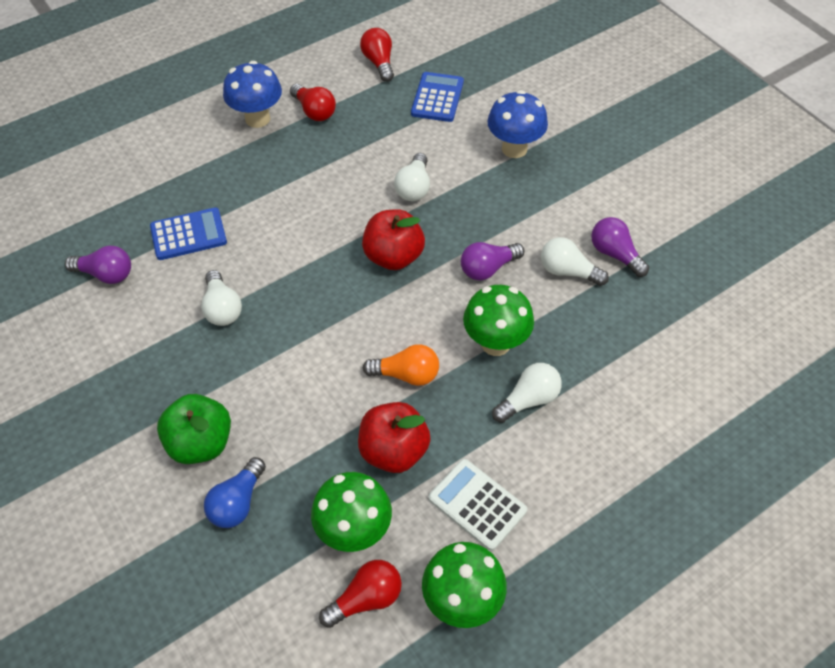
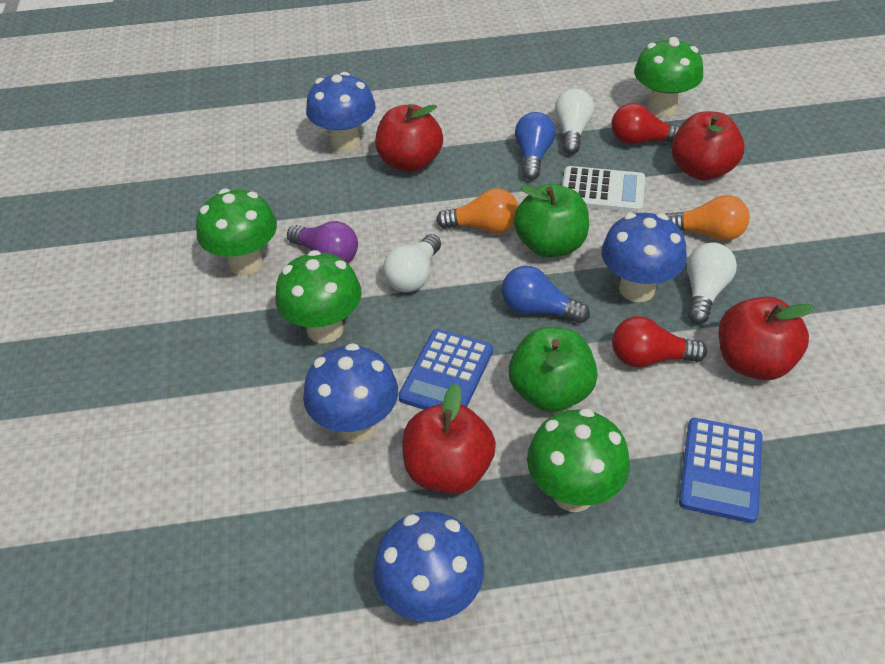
blue light bulb: [204,457,266,528] = 1 -> [502,266,590,324] [515,112,556,180] = 2
blue mushroom: [223,61,282,128] [487,90,548,158] = 2 -> [303,343,398,443] [306,72,376,152] [373,511,484,622] [601,213,687,302] = 4
green apple: [157,394,231,464] = 1 -> [509,327,598,412] [514,184,589,258] = 2
green mushroom: [311,472,392,552] [422,542,507,628] [463,285,534,356] = 3 -> [196,189,277,276] [276,250,362,343] [527,408,630,512] [634,37,703,116] = 4
orange light bulb: [363,344,439,386] = 1 -> [436,188,518,233] [665,195,750,241] = 2
purple light bulb: [65,246,131,284] [461,242,524,280] [591,217,649,277] = 3 -> [287,221,358,263] = 1
red apple: [358,402,430,473] [362,209,425,270] = 2 -> [375,104,443,172] [402,383,496,494] [672,111,745,181] [719,297,815,380] = 4
red light bulb: [290,84,336,121] [319,560,402,628] [360,28,394,82] = 3 -> [611,103,680,145] [612,316,707,367] = 2
white light bulb: [201,270,242,326] [394,153,430,201] [492,363,562,423] [541,237,609,286] = 4 -> [383,234,441,292] [555,89,594,154] [687,243,737,324] = 3

